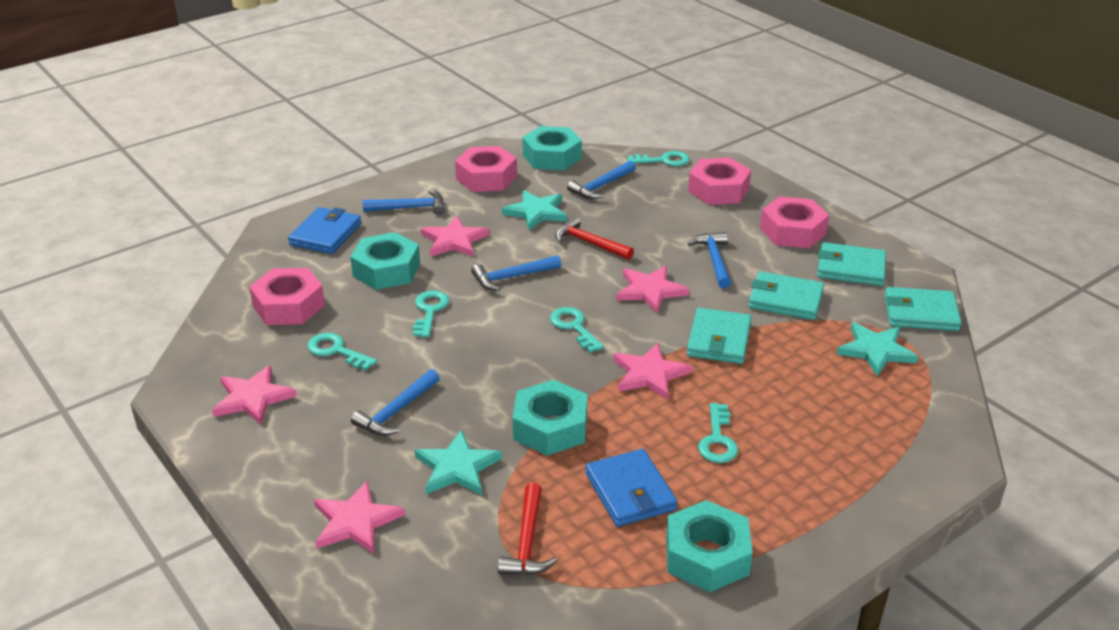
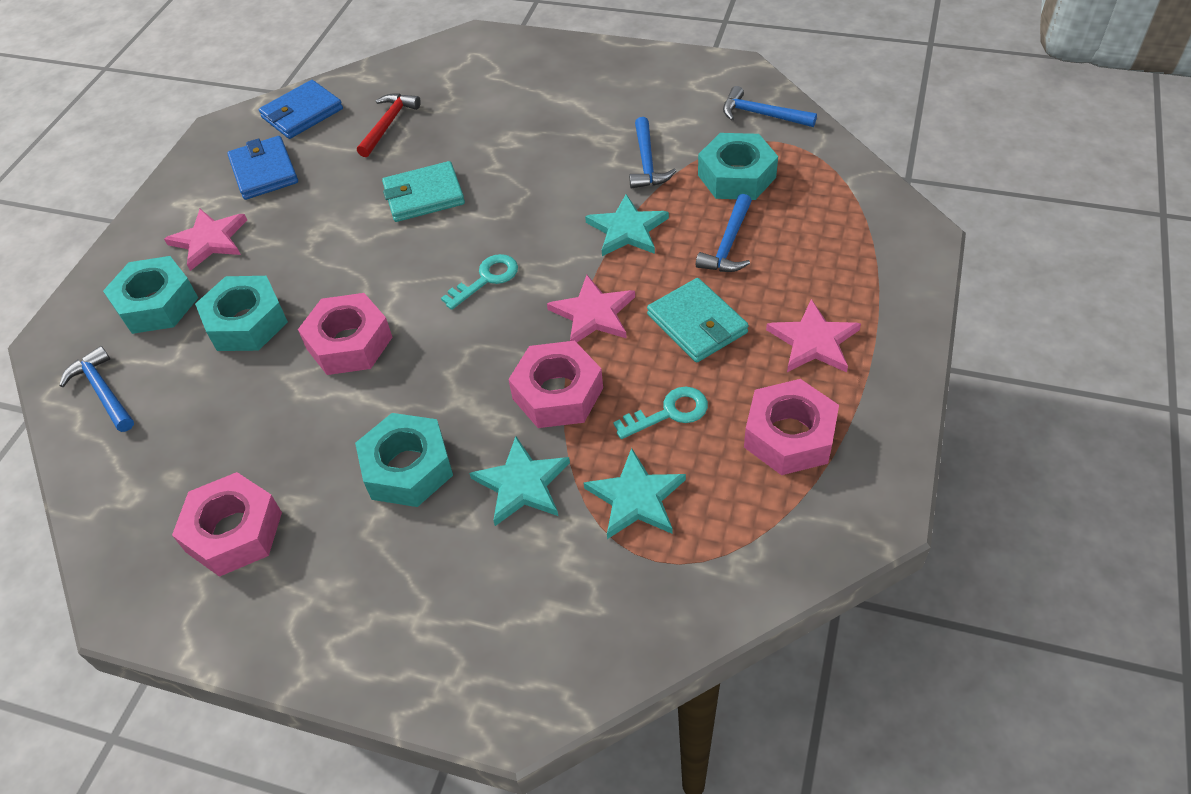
blue hammer: [351,369,440,436] [363,190,445,215] [471,255,561,291] [567,160,636,199] [688,232,731,288] = 5 -> [59,346,134,432] [629,117,676,189] [696,194,752,272] [723,86,817,127] = 4
pink star: [212,365,297,424] [314,480,405,554] [421,216,489,257] [613,343,692,400] [616,266,689,314] = 5 -> [164,209,247,271] [547,275,635,343] [766,299,861,372] = 3
red hammer: [498,483,557,575] [555,216,634,260] = 2 -> [357,93,421,157] = 1
turquoise key: [307,333,377,370] [413,290,449,337] [550,307,604,353] [627,151,690,166] [698,403,738,463] = 5 -> [441,254,518,310] [613,387,708,439] = 2
turquoise wallet: [687,308,752,364] [748,271,824,320] [817,242,886,286] [885,287,961,331] = 4 -> [382,161,465,222] [647,278,749,362] = 2

